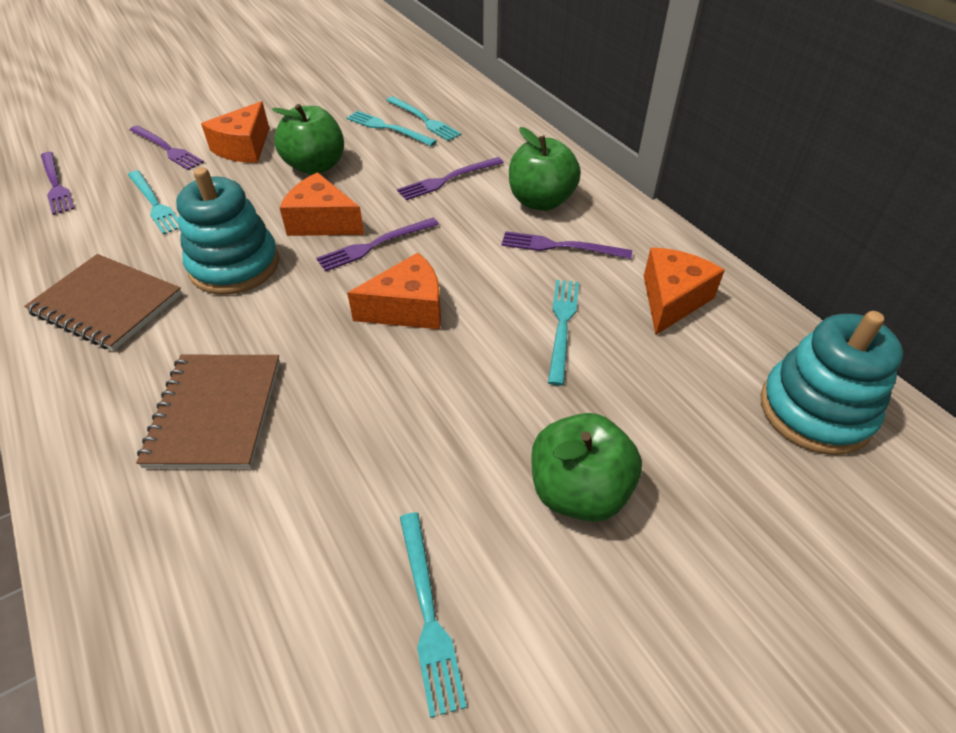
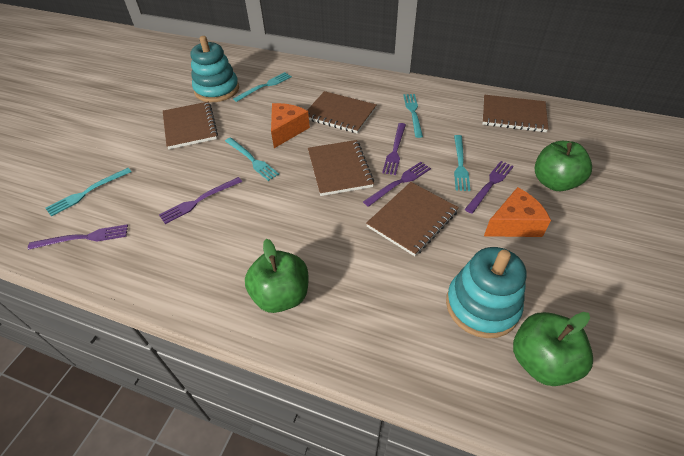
brown notebook: [24,254,182,351] [136,355,280,468] = 2 -> [163,102,218,149] [307,91,377,133] [308,140,374,196] [366,182,459,256] [482,95,548,132] = 5
orange cheese: [201,101,269,163] [279,173,364,236] [347,253,441,329] [644,248,725,335] = 4 -> [271,103,310,148] [484,187,551,237] = 2

